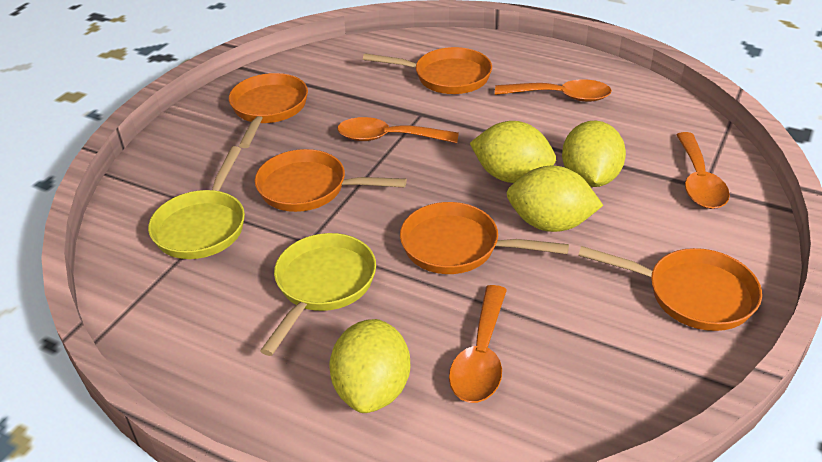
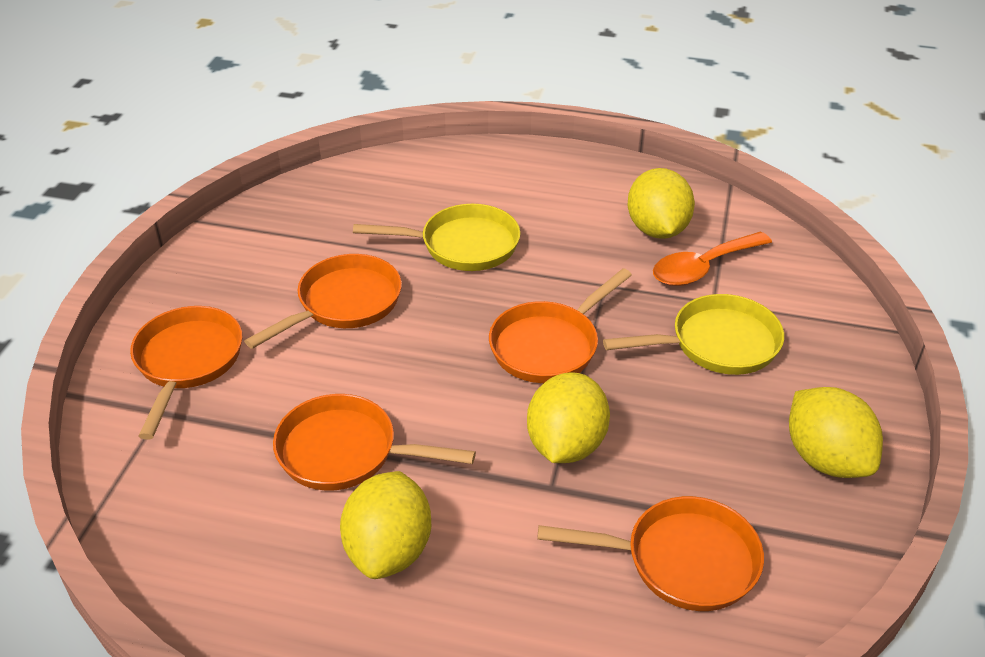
orange spoon: [337,117,459,143] [449,285,507,403] [495,79,612,102] [676,132,730,209] = 4 -> [653,231,772,286] = 1

